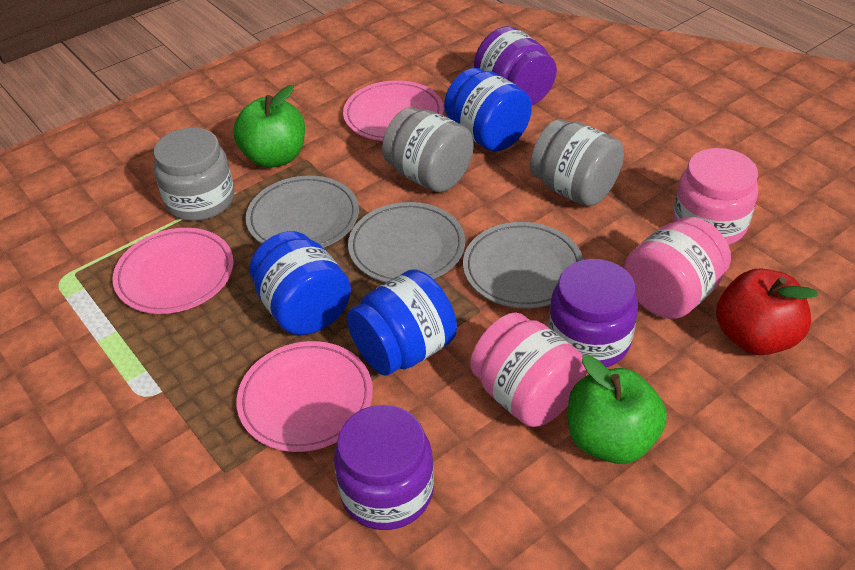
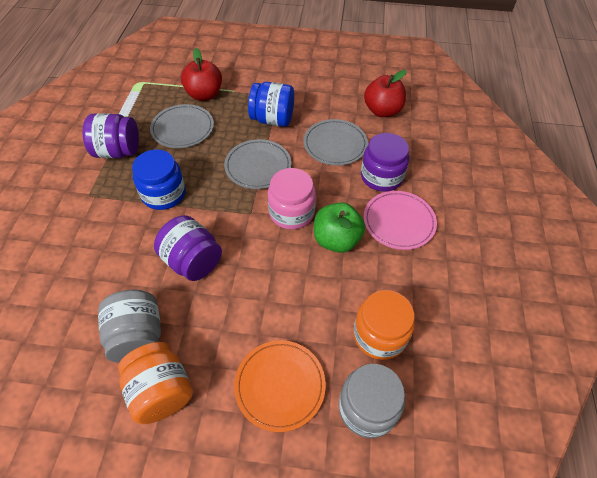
blue jar: [250,231,351,335] [347,269,457,375] [444,68,532,152] = 3 -> [132,149,185,210] [248,82,294,127] = 2
green apple: [233,85,305,168] [568,355,667,464] = 2 -> [314,202,365,253] = 1
grey jar: [154,128,235,221] [382,107,473,192] [530,119,624,206] = 3 -> [98,290,161,363] [339,364,405,438] = 2
orange jar: none = 0 -> [118,342,193,424] [353,290,415,360] = 2
orange plate: none = 0 -> [234,340,326,432] = 1
pink jar: [470,312,587,427] [624,217,731,319] [673,148,758,245] = 3 -> [268,168,316,230] = 1
pink plate: [112,228,234,314] [236,341,373,452] [343,80,444,141] = 3 -> [364,191,437,250] = 1
red apple: [717,268,818,355] = 1 -> [181,48,222,101] [364,70,406,117] = 2

